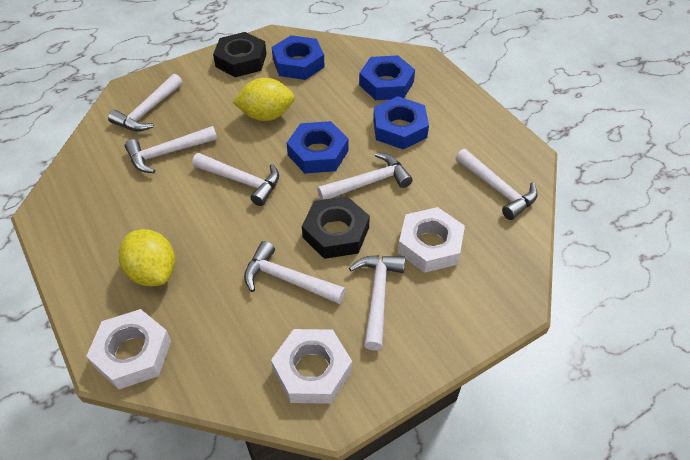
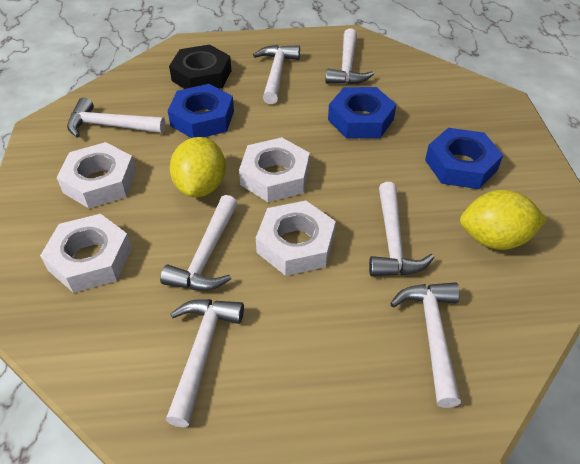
black nut: [213,32,267,77] [302,196,370,259] = 2 -> [169,44,231,89] = 1
blue nut: [272,35,324,80] [287,121,349,173] [359,55,415,100] [373,96,429,149] = 4 -> [168,84,234,138] [328,87,396,138] [425,128,503,189] = 3
white nut: [86,309,171,390] [271,329,352,404] [398,207,465,273] = 3 -> [40,214,132,293] [57,142,136,208] [239,137,310,202] [256,201,336,276] = 4

